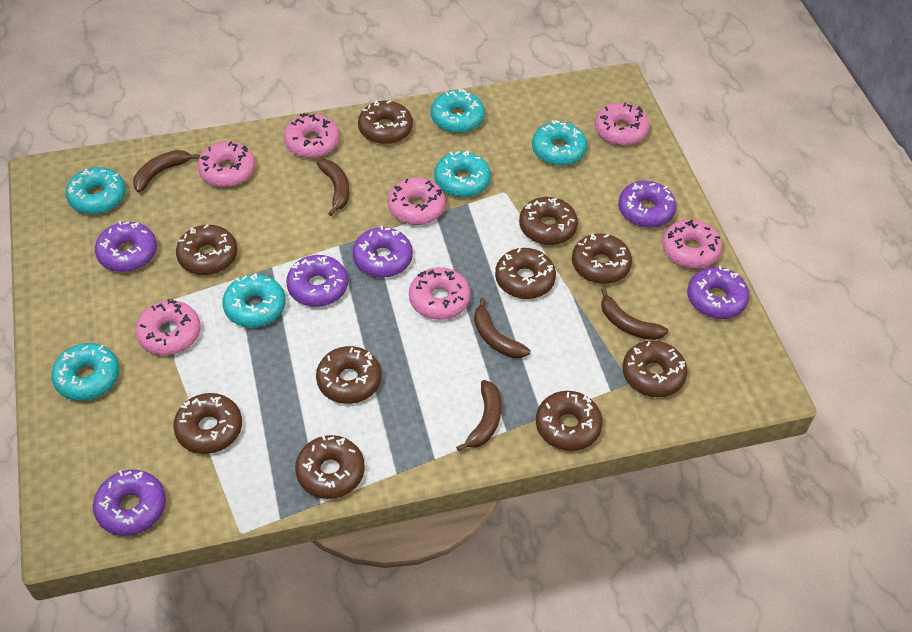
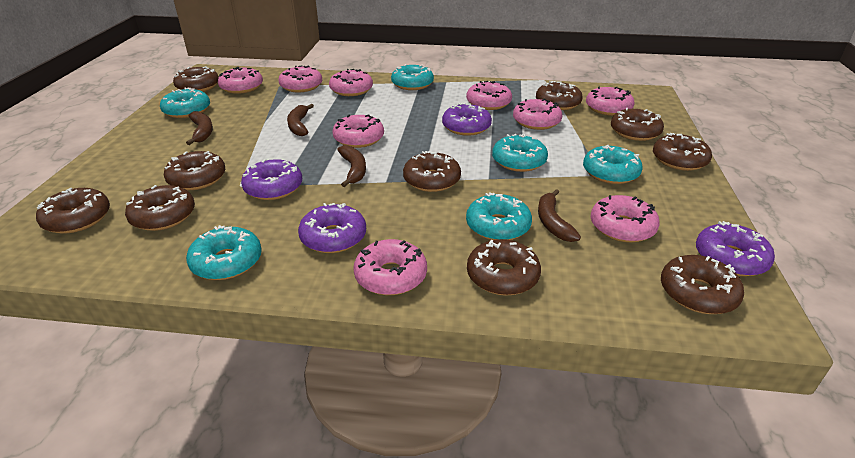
brown banana: [133,150,200,192] [316,159,349,216] [456,380,501,451] [474,298,530,358] [601,288,668,340] = 5 -> [186,111,213,145] [287,104,314,136] [337,145,366,187] [538,189,581,242] = 4
pink donut: [135,299,201,355] [198,141,255,187] [284,113,340,158] [388,178,446,225] [409,267,471,320] [595,102,649,146] [662,219,722,269] = 7 -> [218,67,263,94] [278,65,322,92] [329,69,373,96] [332,114,384,148] [353,239,427,295] [466,81,512,110] [513,99,562,130] [586,86,635,116] [591,195,660,243] = 9
purple donut: [93,470,166,536] [95,221,157,272] [286,255,348,307] [352,225,413,278] [618,181,676,228] [687,265,749,319] = 6 -> [241,159,302,200] [298,203,366,253] [442,103,492,136] [696,221,775,276] = 4

